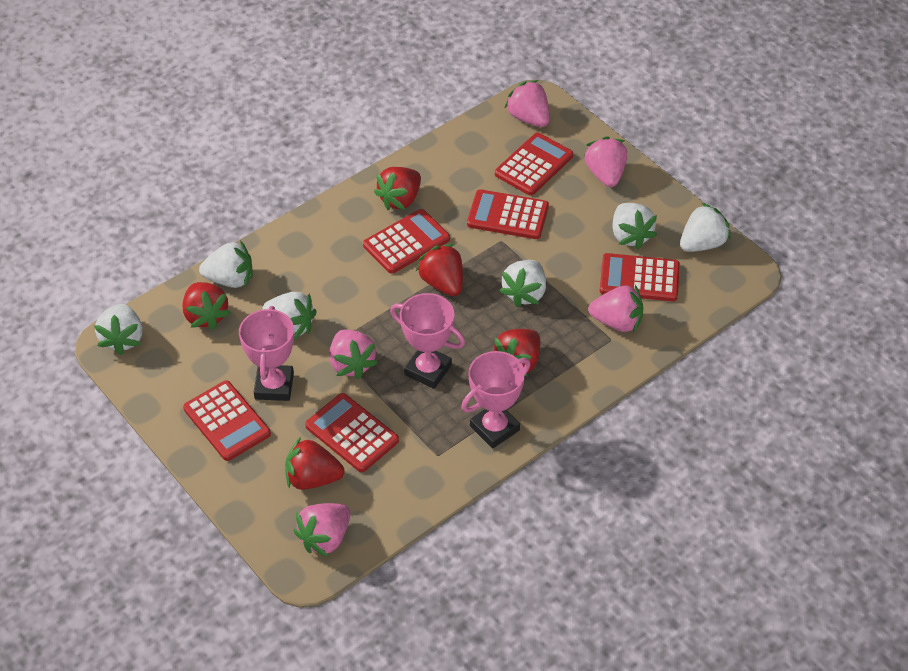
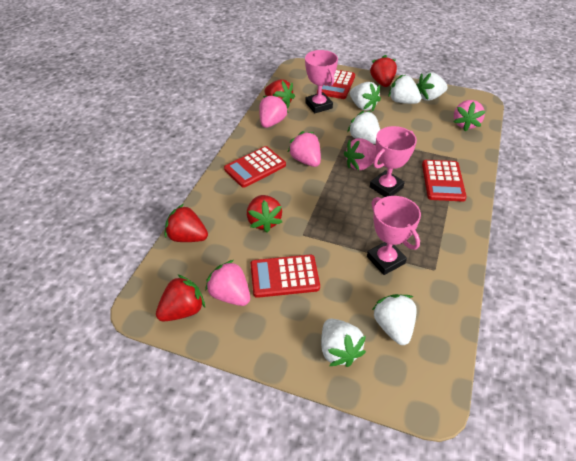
red calculator: [183,381,271,461] [305,393,399,472] [363,209,450,274] [467,189,549,239] [495,133,573,196] [600,253,680,301] = 6 -> [224,146,286,188] [251,255,320,298] [317,70,355,99] [422,160,467,202] = 4

